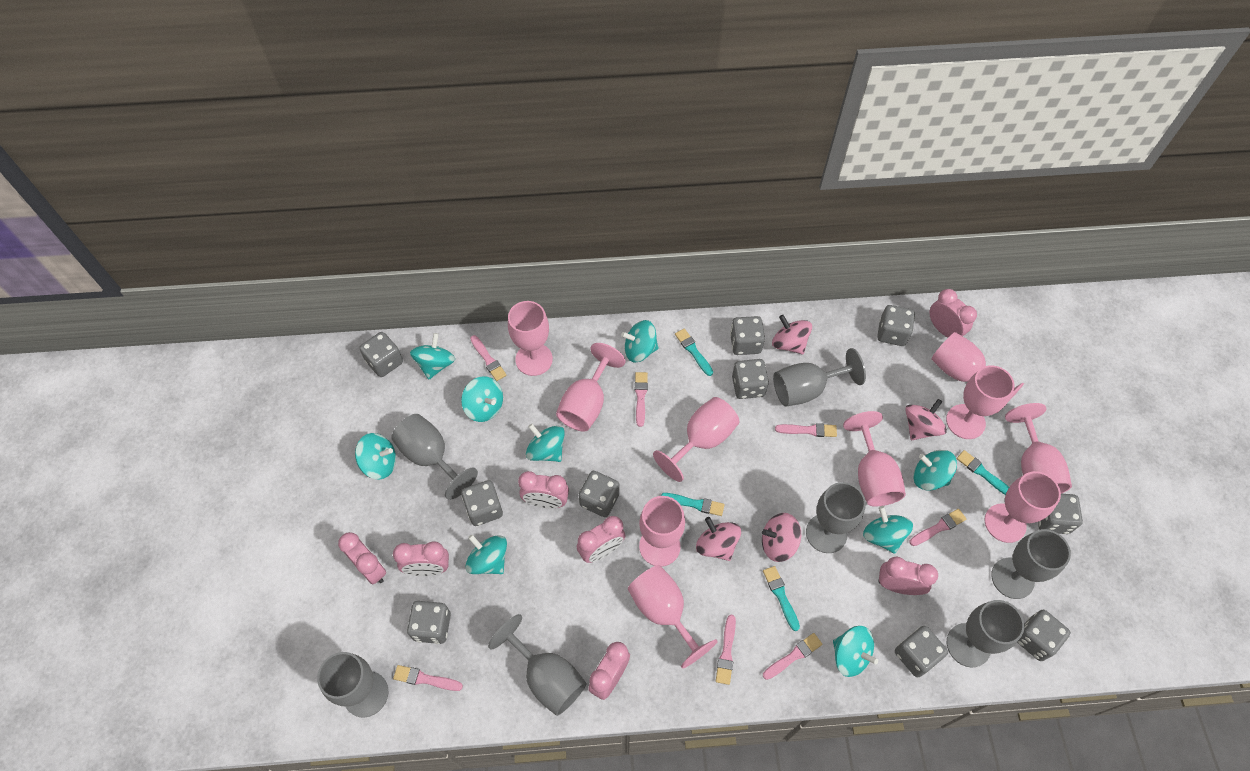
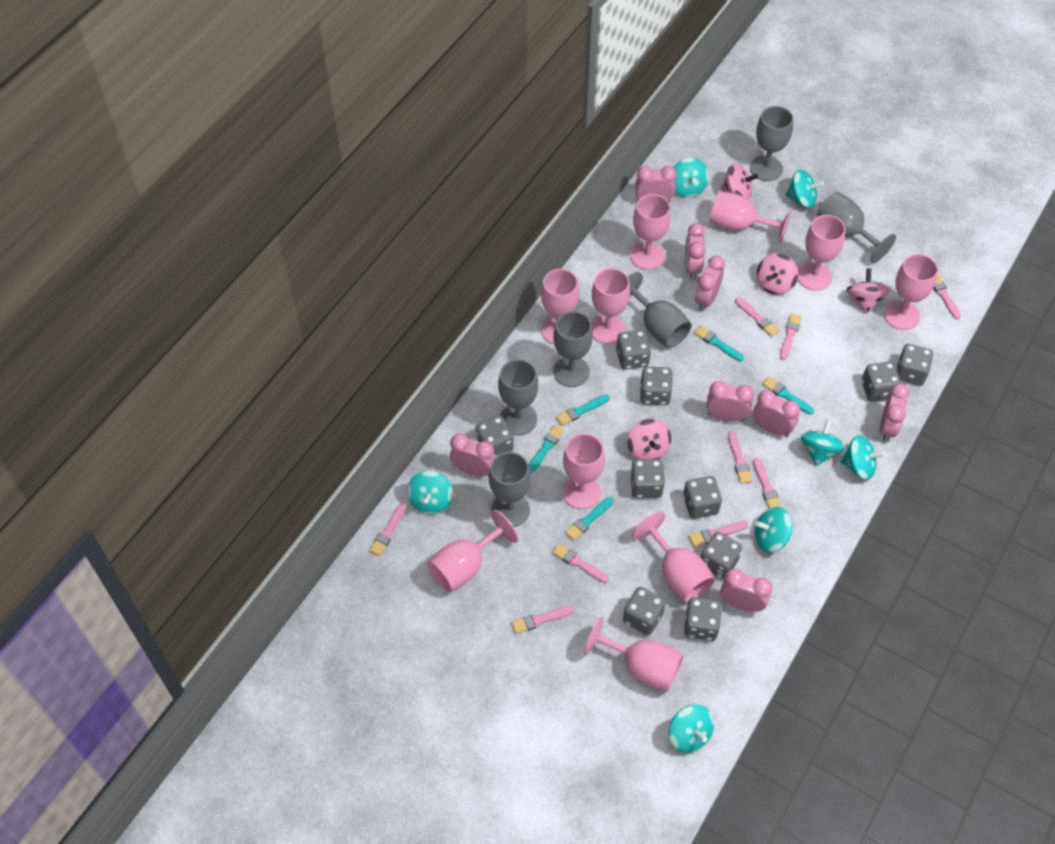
grey goblet: [317,652,388,718] [391,414,478,500] [488,614,586,716] [773,348,866,407] [806,482,866,553] [947,600,1024,667] [991,529,1071,599] = 7 -> [489,452,531,527] [498,359,538,435] [553,311,593,387] [628,272,692,348] [750,106,793,181] [817,192,896,263] = 6
pink brush: [393,665,463,691] [470,335,507,381] [635,372,648,427] [716,615,736,685] [763,633,822,680] [775,423,837,437] [909,509,966,546] = 7 -> [369,503,407,556] [511,606,574,634] [552,543,609,583] [689,521,749,547] [728,431,753,484] [735,297,780,336] [753,458,782,509] [780,313,802,360] [933,274,961,320] = 9
pink clock: [338,532,386,584] [393,541,449,576] [518,471,569,508] [577,516,625,563] [588,642,630,700] [878,556,938,595] [929,289,977,337] = 7 -> [450,433,496,476] [635,166,677,202] [685,223,706,280] [695,256,725,311] [706,381,754,421] [720,569,772,612] [753,390,800,437] [880,384,910,441] = 8
turquoise brush: [661,493,724,516] [675,329,713,376] [763,566,800,631] [957,450,1009,495] = 4 -> [528,425,565,473] [556,394,609,426] [565,497,613,541] [694,325,744,361] [762,376,814,415] = 5
turquoise spinning top: [355,433,396,479] [410,333,455,379] [461,376,503,422] [466,534,507,574] [526,424,565,462] [621,320,659,363] [833,626,878,677] [863,506,913,554] [913,450,957,491] = 9 -> [407,471,453,514] [669,705,714,753] [673,158,709,198] [754,507,793,553] [786,170,824,208] [801,419,845,466] [840,435,885,480] = 7

